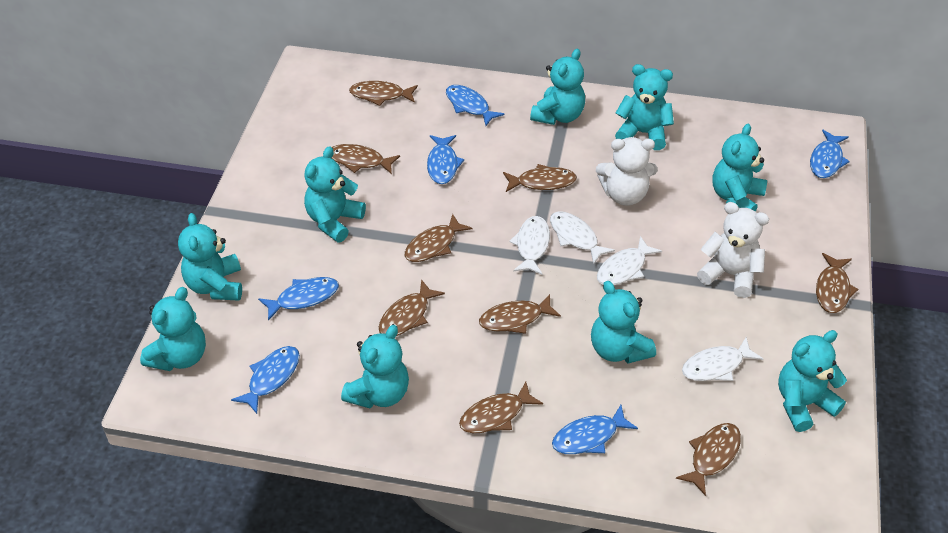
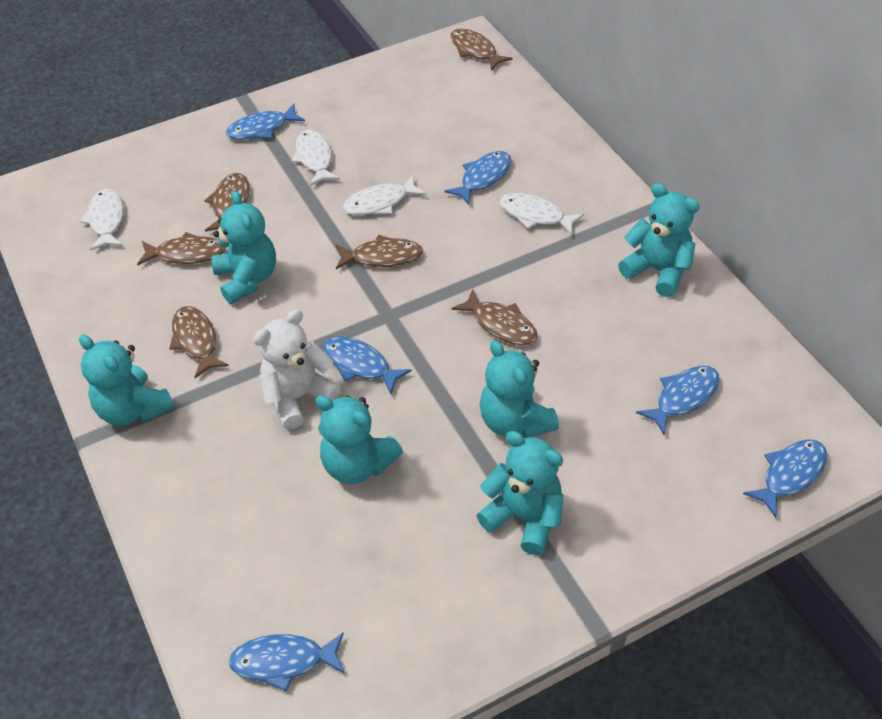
brown fish: [332,144,400,174] [349,81,418,106] [379,279,445,336] [405,214,472,262] [459,382,543,433] [479,294,561,334] [503,164,577,192] [676,423,741,496] [816,253,858,313] = 9 -> [137,232,226,265] [169,306,229,378] [204,173,250,232] [336,235,423,269] [451,29,513,70] [451,289,537,345] = 6
turquoise teddy bear: [140,287,206,371] [178,213,242,301] [304,146,366,242] [341,325,409,408] [530,49,585,125] [591,281,656,363] [615,64,674,150] [712,124,767,212] [778,330,847,432] = 9 -> [79,334,175,426] [212,191,276,304] [315,395,403,484] [477,431,564,555] [479,340,559,438] [618,183,700,297] = 6
white teddy bear: [596,137,657,206] [697,202,769,298] = 2 -> [253,309,341,430] = 1

